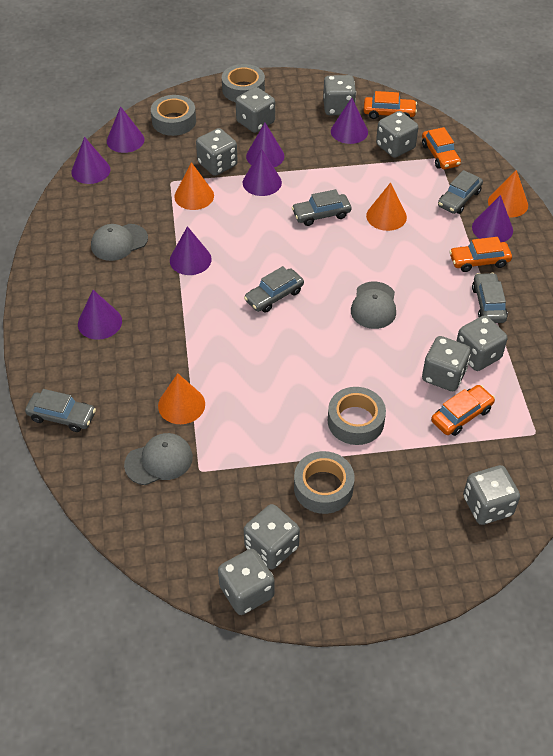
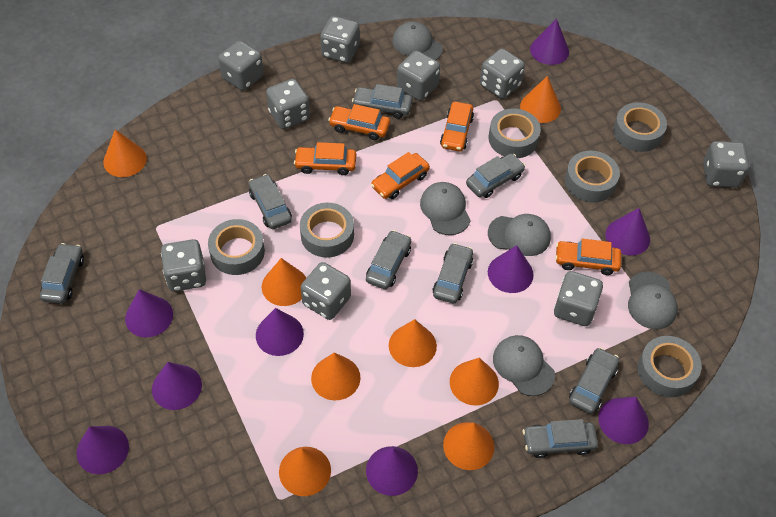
grey cap: [91,224,148,261] [124,433,193,485] [351,282,396,329] = 3 -> [392,21,443,60] [420,182,471,235] [488,214,551,256] [493,335,555,396] [628,272,678,329] = 5
grey car: [25,389,96,432] [244,266,304,313] [292,189,351,226] [438,170,483,214] [472,273,508,323] = 5 -> [40,243,84,304] [249,174,292,229] [352,84,413,119] [366,230,411,289] [433,243,473,303] [466,153,525,198] [523,419,598,458] [569,348,619,414] = 8
grey tape: [151,95,196,136] [222,64,265,102] [294,451,355,514] [328,387,386,445] = 4 -> [208,219,265,275] [300,203,354,258] [489,108,541,158] [565,151,620,203] [613,102,667,152] [638,336,702,397] = 6
orange car: [364,91,417,119] [422,127,461,169] [431,385,495,436] [449,237,512,272] = 4 -> [294,142,356,175] [328,104,390,140] [371,152,430,199] [440,102,474,151] [555,239,621,275] = 5
orange cone: [158,373,205,424] [174,162,214,210] [366,183,407,231] [488,170,528,217] = 4 -> [103,130,147,177] [262,258,306,306] [279,447,331,496] [311,352,361,401] [389,319,437,367] [443,422,494,470] [450,358,499,406] [520,76,561,123] = 8
purple cone: [71,137,110,184] [78,290,122,340] [107,106,144,153] [170,226,212,275] [243,149,282,196] [246,123,284,167] [331,98,368,144] [472,195,513,242] = 8 -> [77,426,129,474] [125,289,173,337] [152,362,202,410] [256,308,304,356] [366,446,418,496] [488,245,534,293] [530,18,569,65] [598,397,649,444] [605,208,650,256] = 9

